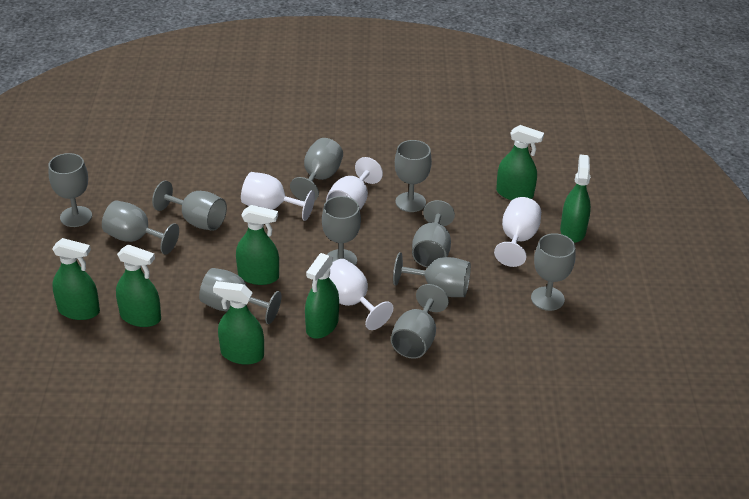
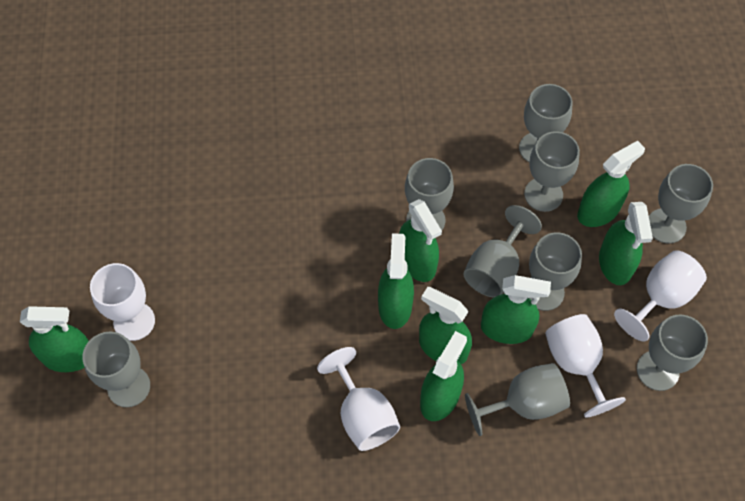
green spray bottle: [52,238,100,320] [116,244,161,327] [213,281,264,365] [236,205,279,285] [305,253,339,339] [496,125,544,200] [560,154,591,243] = 7 -> [20,306,89,372] [378,233,414,329] [399,199,442,282] [419,287,472,364] [420,331,467,421] [481,275,551,344] [577,141,645,227] [599,202,653,285] = 8
grey goblet: [49,153,92,227] [102,200,179,255] [152,181,227,231] [199,268,282,324] [290,138,343,201] [322,196,361,266] [391,284,449,359] [393,252,471,297] [395,140,432,212] [412,200,455,268] [531,233,576,311] = 11 -> [82,331,150,407] [405,158,454,230] [464,205,542,298] [465,363,570,436] [519,84,573,163] [524,131,580,212] [529,232,582,311] [637,315,708,391] [649,164,713,244] = 9

